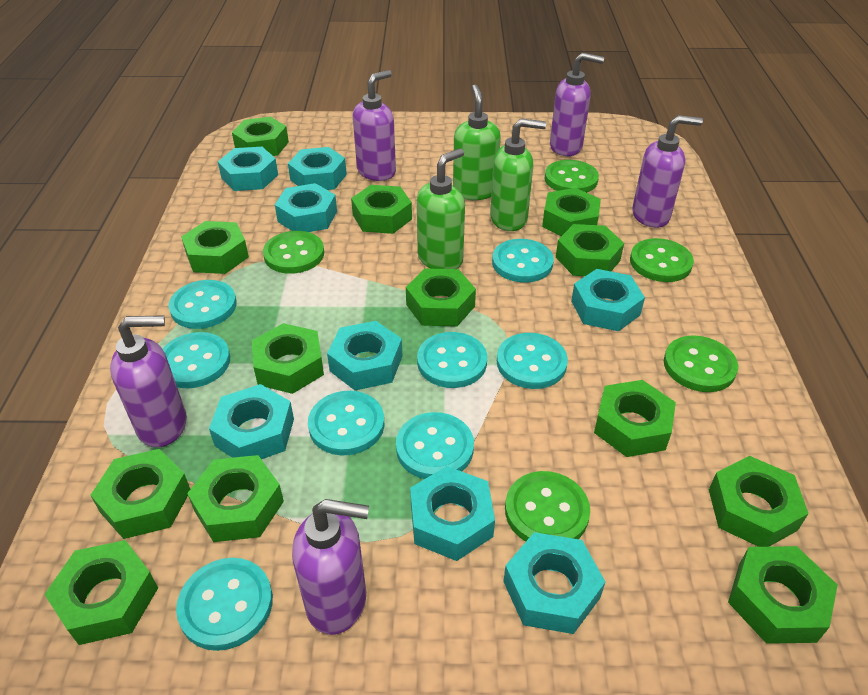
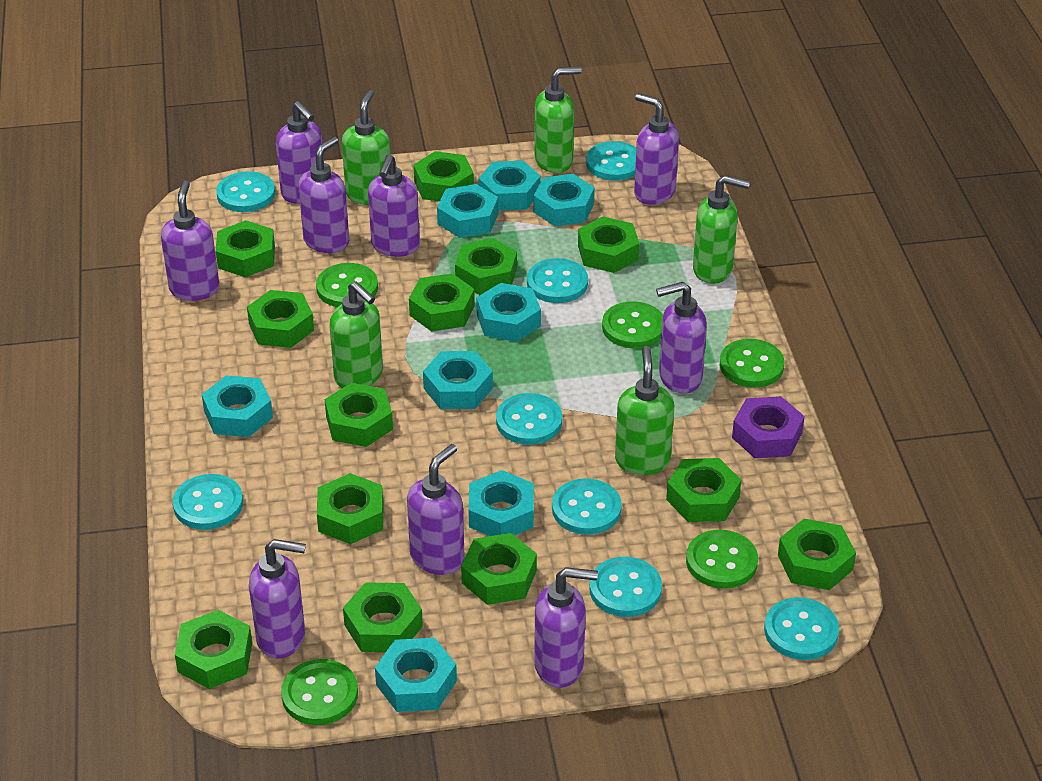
green soap dispenser: [417,148,465,269] [453,85,501,200] [490,118,546,231] = 3 -> [330,282,383,388] [342,90,391,205] [534,66,582,173] [615,346,674,475] [693,175,750,284] = 5
purple nut: none = 0 -> [732,396,805,458] = 1
purple soap dispenser: [110,315,187,448] [292,499,369,635] [353,70,396,181] [550,53,604,156] [632,115,703,228] = 5 -> [161,180,219,301] [249,539,306,659] [276,101,324,203] [298,137,349,253] [368,154,420,257] [407,444,465,575] [534,567,598,688] [634,93,679,205] [656,282,707,394] = 9

